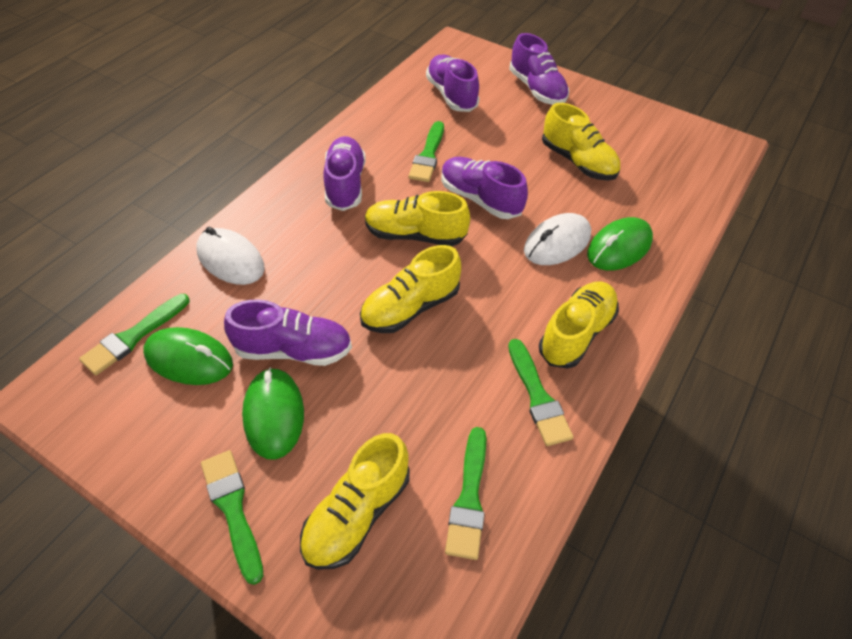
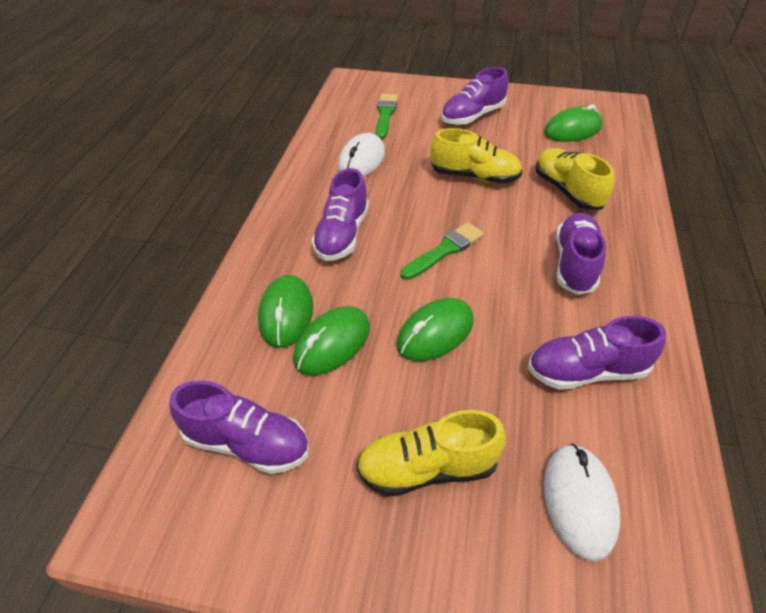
green brush: [79,294,189,375] [201,450,263,585] [408,121,444,182] [445,427,486,560] [508,339,573,446] = 5 -> [376,94,398,139] [400,222,484,280] = 2
green mouse: [143,327,233,385] [242,367,304,460] [587,217,653,270] = 3 -> [258,275,313,348] [293,306,370,375] [397,298,474,361] [544,104,603,142] = 4
yellow shoe: [300,433,410,570] [360,245,461,333] [365,191,470,246] [539,281,619,369] [542,103,620,181] = 5 -> [356,410,506,497] [430,128,522,184] [536,148,614,210] = 3

